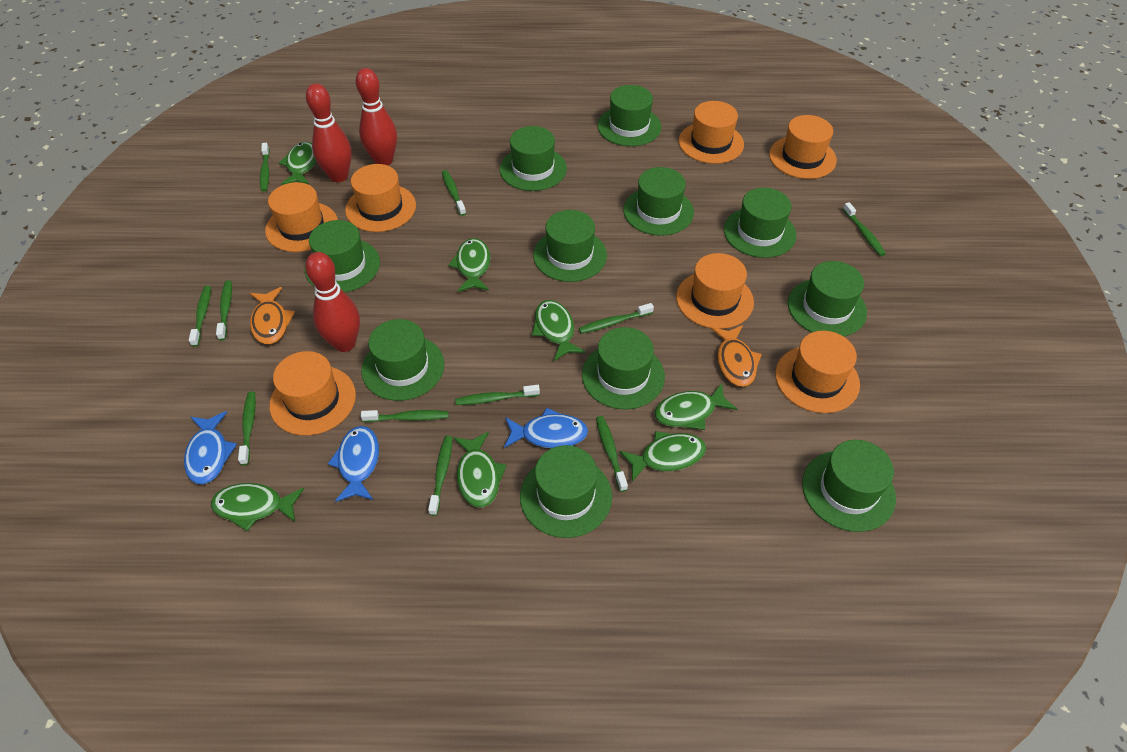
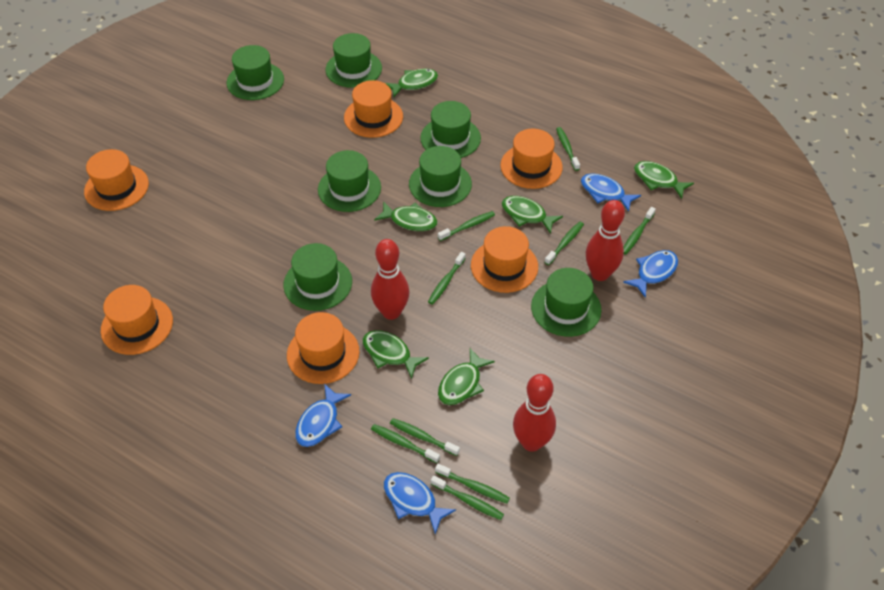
blue fish: [184,411,237,484] [328,426,379,502] [504,408,588,448] = 3 -> [295,383,351,447] [384,472,456,534] [581,173,641,212] [623,250,678,298] = 4
green fish: [211,483,304,531] [279,142,316,185] [448,238,490,292] [453,432,507,507] [532,300,585,361] [619,431,706,482] [654,383,737,430] = 7 -> [363,330,429,379] [374,201,437,231] [385,69,438,97] [438,348,495,405] [502,196,563,234] [634,161,694,199] = 6
green hat: [305,220,380,292] [361,319,444,401] [500,126,567,191] [520,445,612,538] [533,210,607,282] [582,327,665,410] [597,85,662,146] [623,167,694,236] [724,188,797,258] [788,261,867,336] [802,440,896,532] = 11 -> [227,45,284,100] [283,243,352,311] [318,150,381,212] [325,33,382,88] [409,146,472,207] [420,101,481,158] [531,268,601,337] = 7
green toothbrush: [189,286,211,347] [216,280,232,340] [238,391,256,465] [260,143,270,192] [361,410,449,422] [428,436,452,516] [442,170,466,216] [455,385,540,405] [579,303,654,334] [596,416,628,492] [843,202,886,256] = 11 -> [371,424,440,463] [390,418,460,456] [428,252,466,305] [431,475,504,520] [435,464,510,504] [438,211,495,241] [544,222,584,265] [556,127,580,171] [623,207,656,254] = 9
orange fish: [250,287,295,344] [711,325,762,387] = 2 -> none = 0
orange hat: [265,182,338,252] [269,351,356,435] [345,164,416,232] [676,253,754,329] [678,101,744,164] [769,115,837,179] [775,331,860,413] = 7 -> [84,149,149,211] [101,285,173,355] [287,312,359,384] [344,80,403,138] [471,226,538,293] [500,128,563,189] = 6

